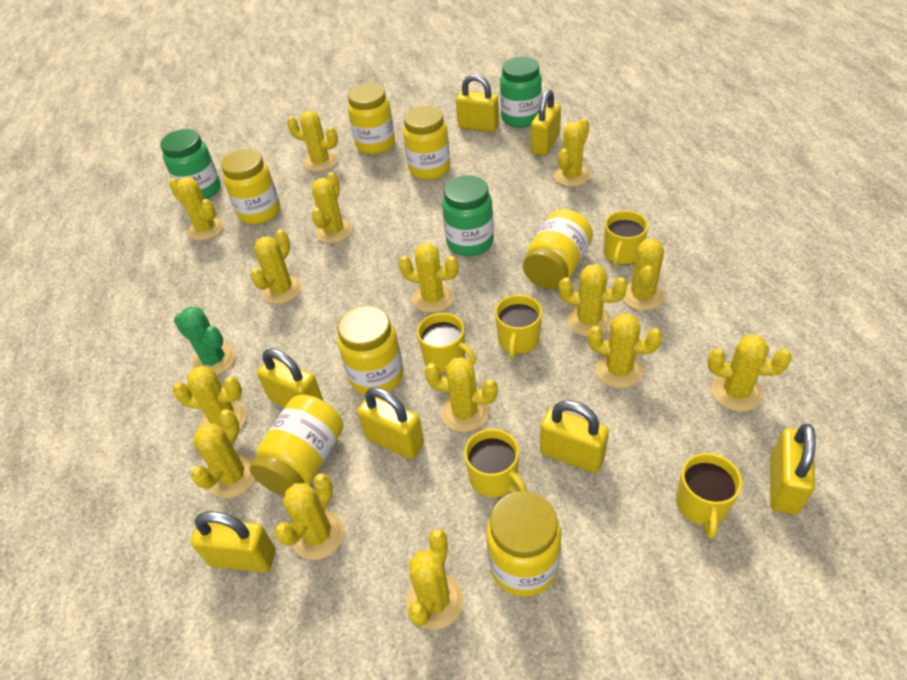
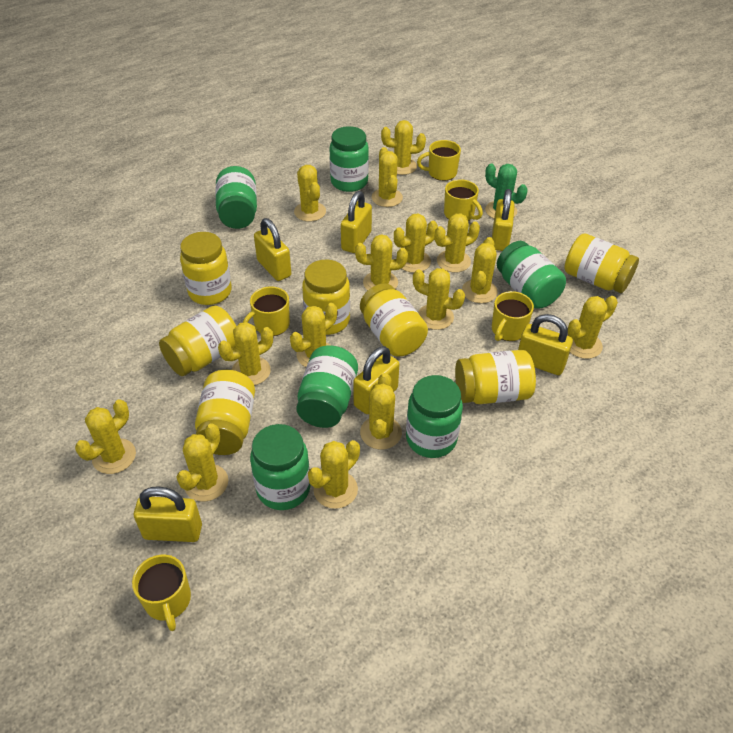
green jar: [160,129,221,199] [442,175,494,256] [500,57,542,128] = 3 -> [215,166,257,229] [250,424,311,510] [296,346,358,428] [330,126,369,192] [406,375,463,458] [497,241,566,309] = 6
yellow padlock: [191,511,276,572] [257,348,324,407] [357,387,424,459] [456,74,499,132] [531,89,561,156] [540,400,609,473] [770,424,816,515] = 7 -> [134,486,202,542] [254,218,291,281] [341,191,372,253] [353,346,399,414] [492,189,515,251] [518,314,573,375] = 6

